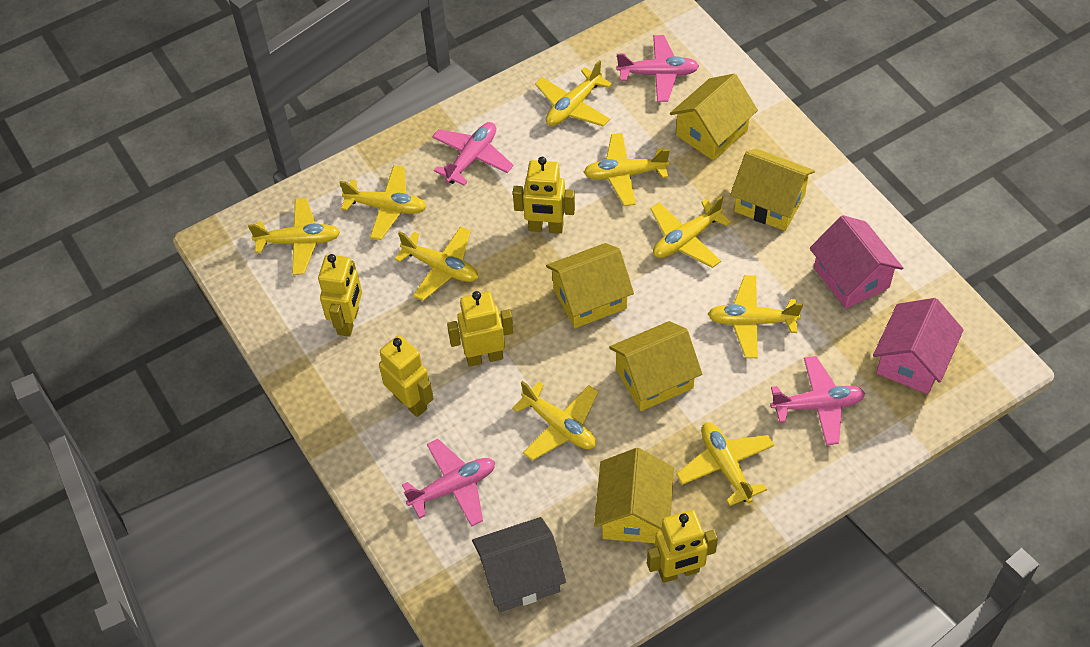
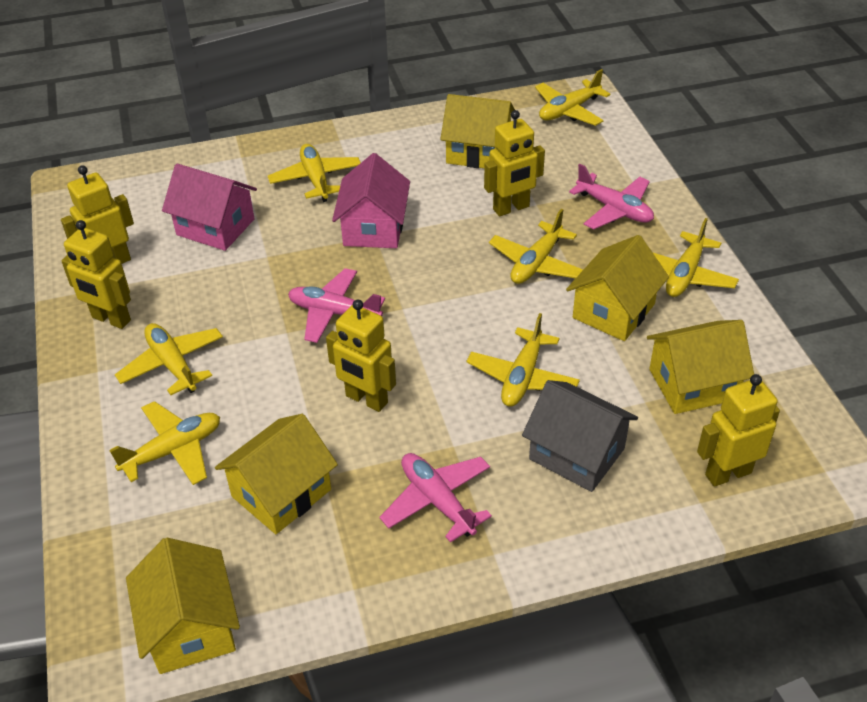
pink plane: [402,439,495,527] [432,122,514,186] [616,35,699,102] [770,356,865,445] = 4 -> [288,268,385,343] [380,453,492,543] [569,164,654,230] = 3
yellow plane: [248,198,340,275] [339,165,426,240] [395,226,478,301] [512,381,598,461] [535,60,612,126] [583,133,670,206] [650,196,731,268] [676,422,775,506] [708,275,803,358] = 9 -> [109,401,220,485] [115,323,223,395] [268,144,361,202] [467,313,580,407] [489,209,583,284] [535,69,610,126] [652,218,739,297] = 7

